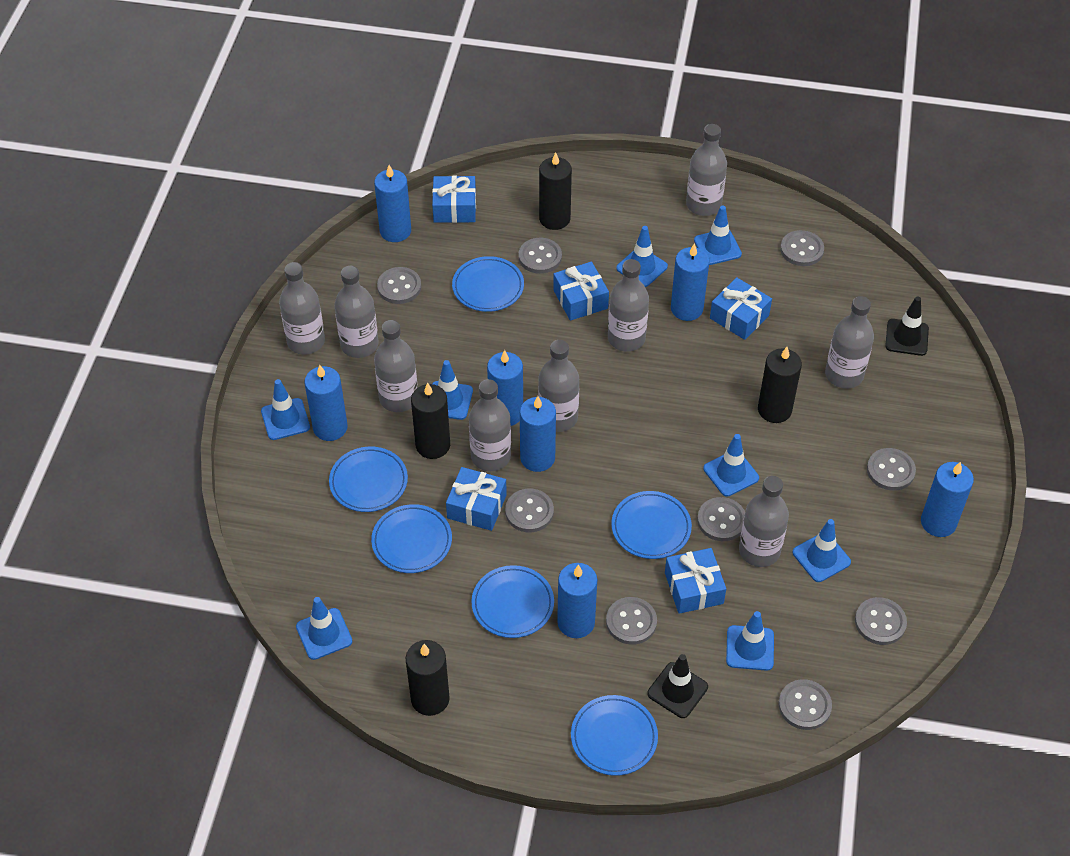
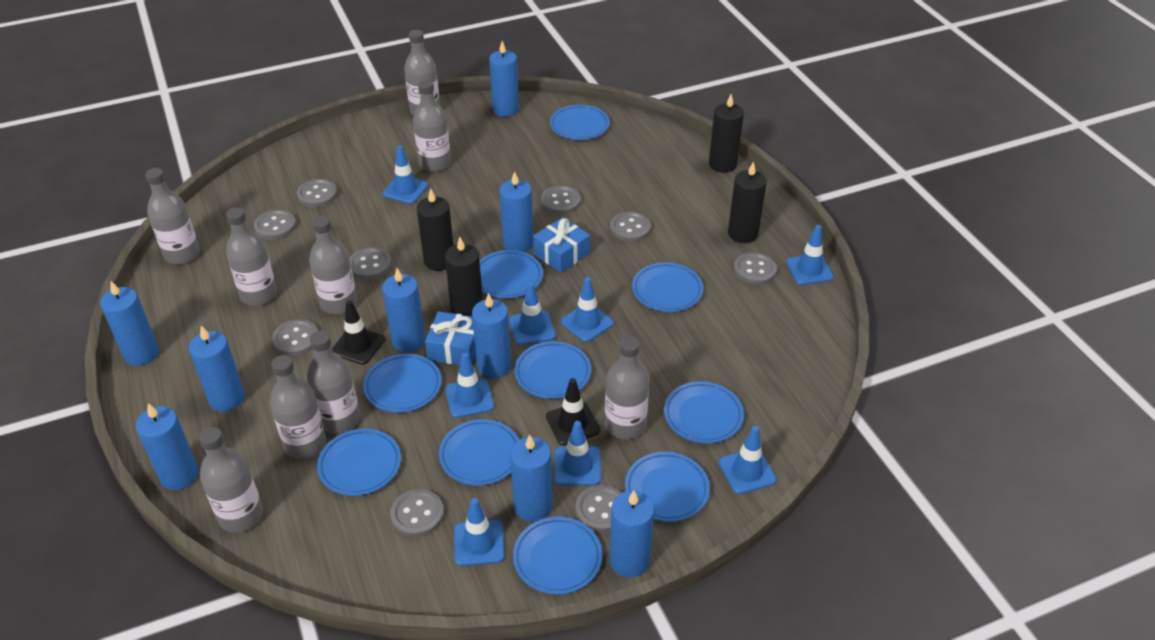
blue candle: [304,365,348,441] [374,165,411,242] [487,350,523,426] [520,396,556,472] [557,563,597,638] [671,243,710,321] [921,462,974,537] = 7 -> [100,281,159,366] [136,403,199,490] [189,326,245,412] [382,268,425,352] [472,293,511,378] [489,41,519,117] [499,171,533,252] [510,434,552,522] [610,491,654,577] = 9
blue gift: [432,176,476,223] [446,467,507,531] [553,262,609,321] [665,548,726,614] [710,277,772,340] = 5 -> [425,311,476,365] [533,217,590,273] = 2
blue plate: [329,447,408,512] [371,504,452,573] [452,256,524,312] [471,565,554,638] [571,695,658,776] [611,491,692,559] = 6 -> [317,429,401,496] [363,354,441,413] [439,419,519,486] [480,250,543,298] [513,517,602,594] [514,341,591,399] [550,105,610,140] [625,452,710,522] [632,262,703,312] [664,381,744,443] = 10

